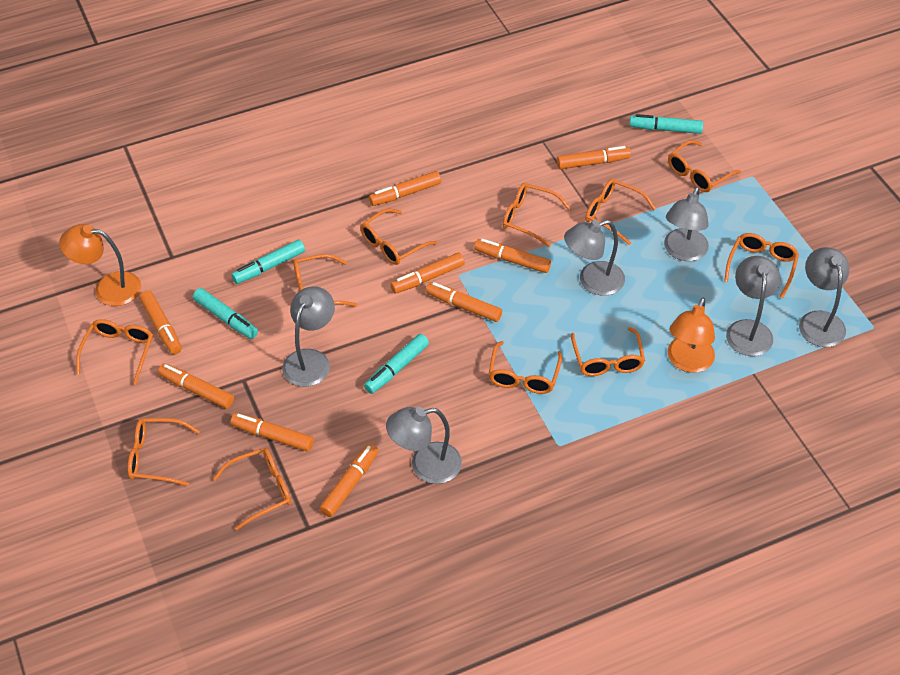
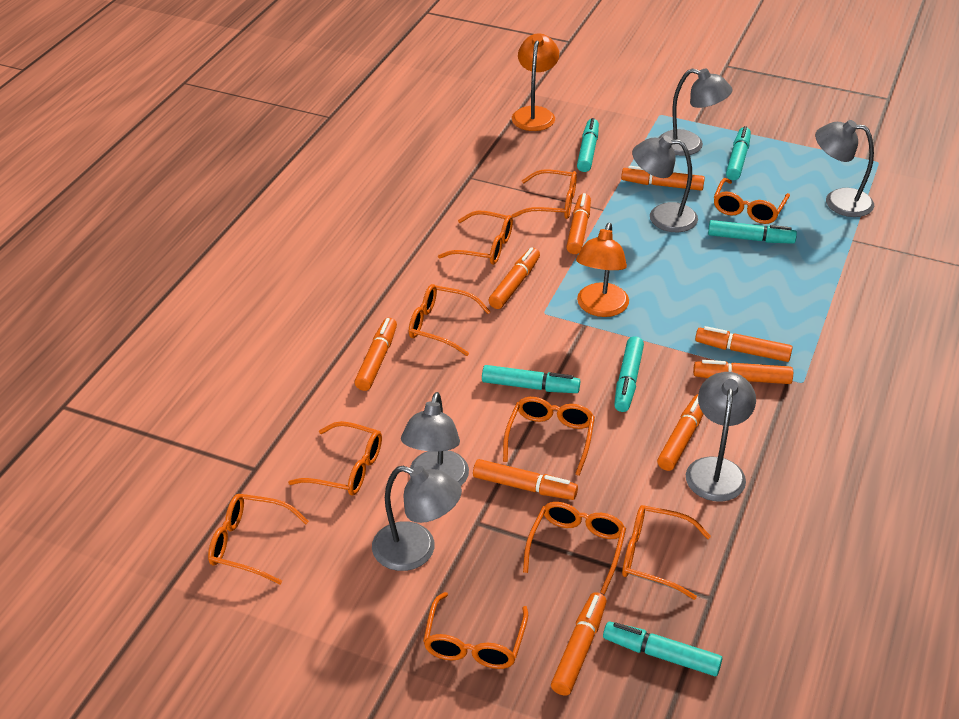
orange glasses: [76,319,153,385] [128,418,200,486] [213,448,291,530] [293,254,357,307] [360,208,437,265] [489,341,562,394] [503,183,571,247] [571,327,645,376] [585,179,656,245] [668,140,741,192] [724,233,799,299] = 11 -> [208,494,309,584] [288,421,382,496] [409,284,491,356] [423,592,528,669] [438,210,513,265] [503,397,595,476] [512,169,577,219] [523,502,626,594] [622,505,711,600] [714,178,790,224] = 10
turquoise marker: [193,288,258,339] [231,239,305,284] [364,334,429,394] [629,114,703,134] = 4 -> [482,365,580,393] [577,118,599,172] [603,622,723,676] [614,336,644,412] [708,220,797,244] [726,126,751,180] = 6

